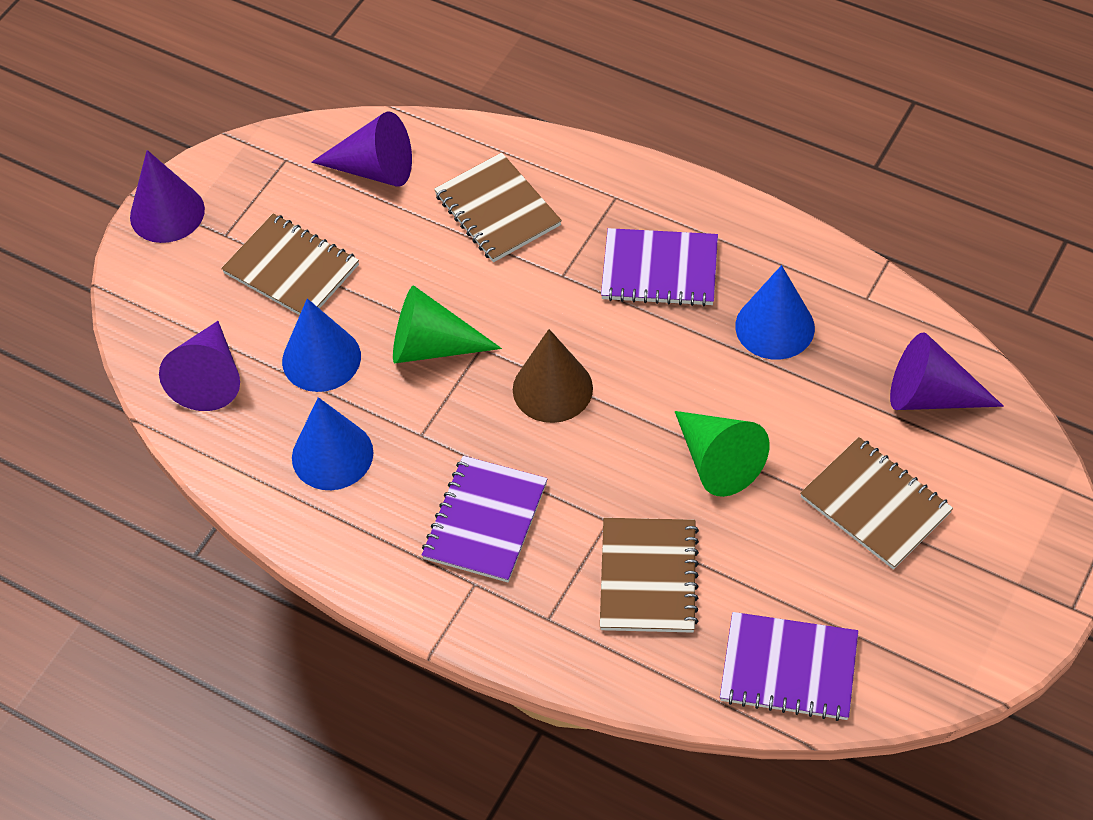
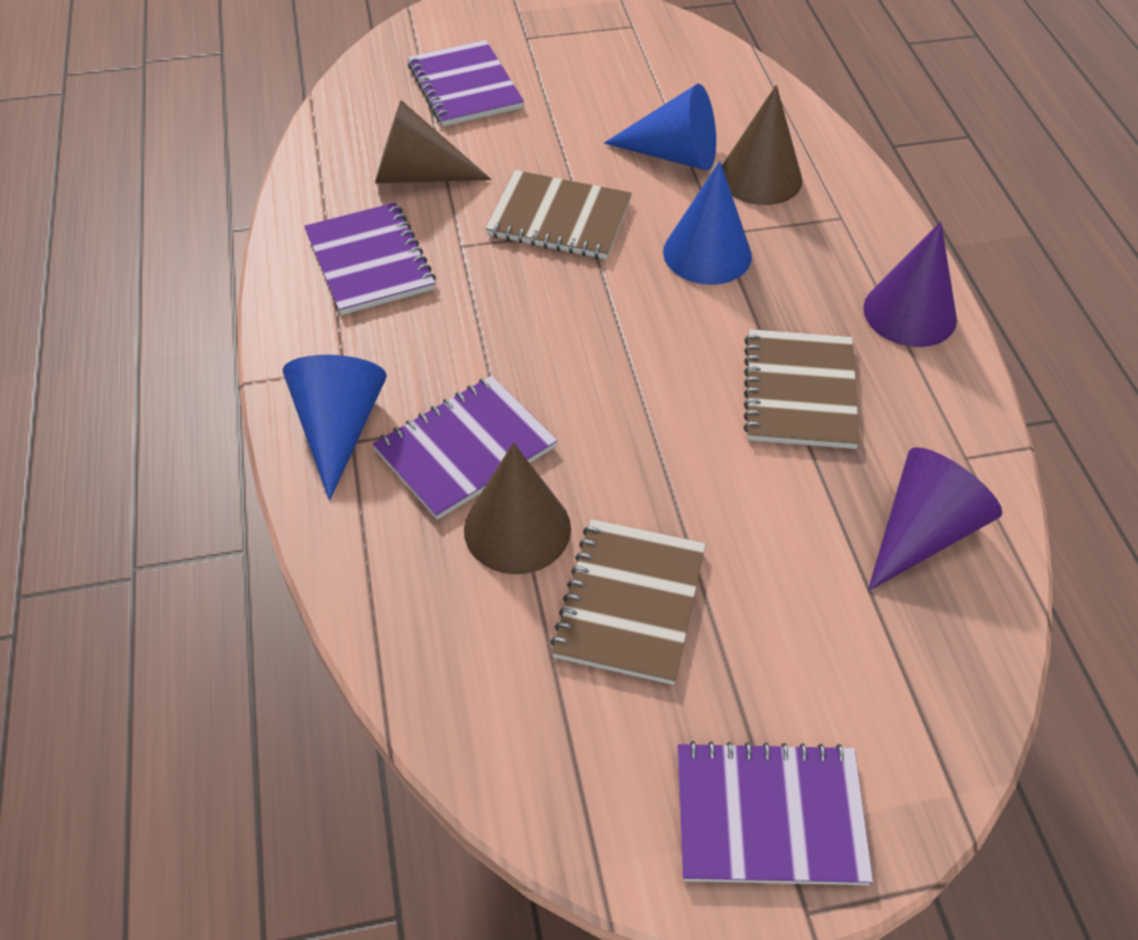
brown cone: [513,329,593,423] = 1 -> [375,100,492,183] [464,442,571,574] [722,85,802,205] = 3
brown notebook: [221,214,359,315] [434,152,562,262] [600,518,699,633] [800,437,953,570] = 4 -> [485,170,632,259] [550,519,706,685] [744,329,860,449] = 3
green cone: [393,285,502,363] [675,411,770,497] = 2 -> none = 0
purple cone: [130,150,205,243] [159,321,240,411] [311,111,412,187] [890,332,1004,410] = 4 -> [863,221,957,347] [868,447,1002,591] = 2
purple notebook: [422,456,547,582] [601,228,718,306] [720,612,858,721] = 3 -> [304,202,436,315] [373,376,557,520] [408,40,524,126] [678,741,873,885] = 4

